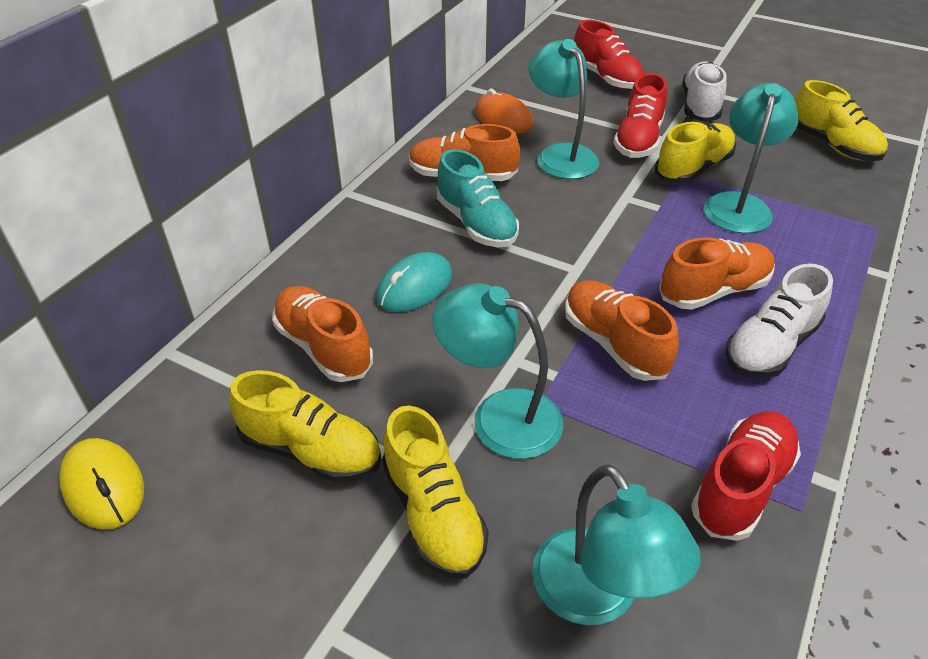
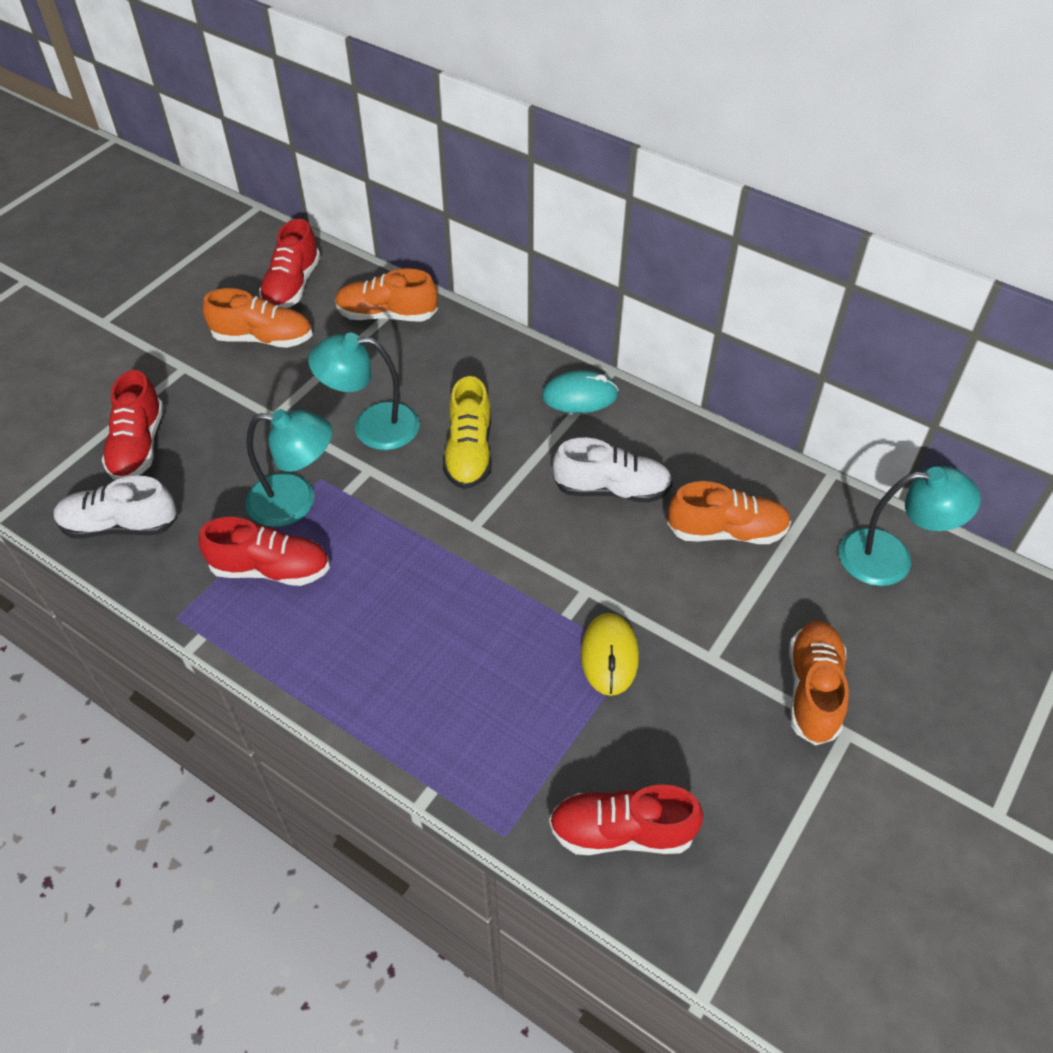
orange mouse: [475,89,533,134] = 1 -> none = 0
red shoe: [574,20,644,89] [614,73,667,158] [691,411,801,541] = 3 -> [102,370,164,480] [199,517,330,586] [259,219,321,308] [549,784,703,855] = 4
turquoise lamp: [432,283,563,459] [528,39,599,179] [532,464,701,625] [704,83,799,233] = 4 -> [245,409,333,527] [308,333,420,450] [839,466,981,586] = 3
turquoise shoe: [436,149,519,247] = 1 -> none = 0
yellow shoe: [229,370,381,483] [382,405,489,578] [655,122,736,184] [795,80,888,161] = 4 -> [443,376,492,489] = 1

